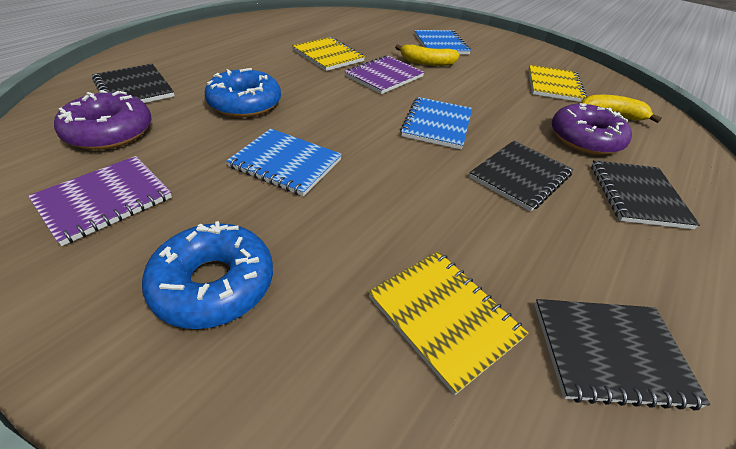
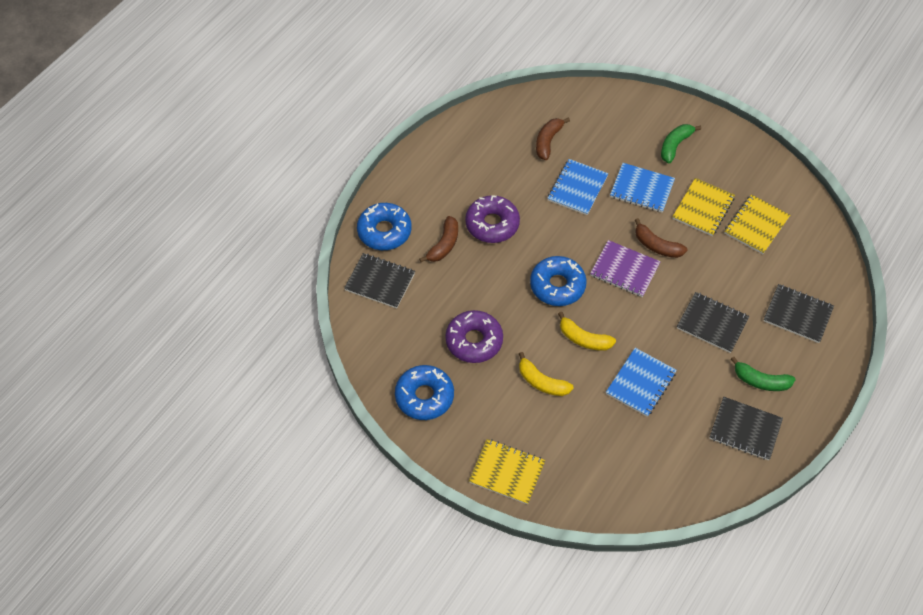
blue donut: [142,221,273,329] [205,68,281,117] = 2 -> [357,203,412,250] [395,365,454,420] [530,256,587,306] = 3
brown banana: none = 0 -> [419,216,458,262] [536,117,570,160] [635,218,687,258] = 3
green banana: none = 0 -> [661,124,701,163] [731,357,796,391] = 2
purple notebook: [28,156,172,246] [345,55,424,94] = 2 -> [590,240,661,297] = 1

